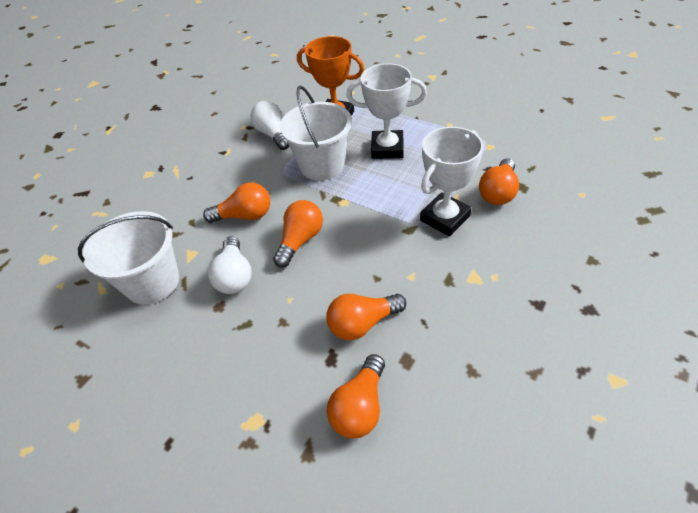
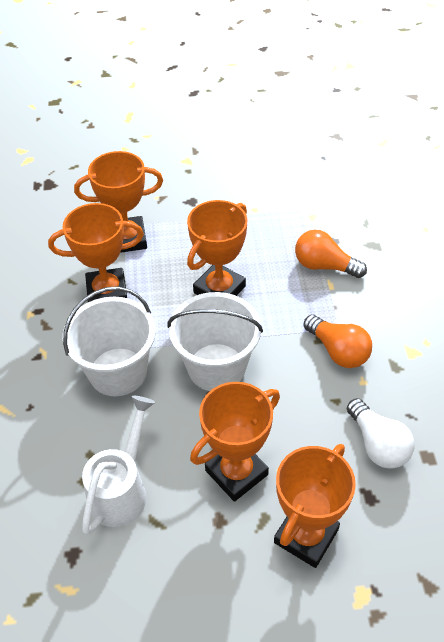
orange light bulb: [203,183,270,223] [273,200,323,268] [326,294,406,340] [327,354,385,438] [479,158,519,205] = 5 -> [295,230,367,278] [304,315,372,368] = 2
orange trophy: [297,36,364,116] = 1 -> [48,203,144,302] [74,151,163,253] [187,200,248,296] [190,382,280,502] [274,444,356,568] = 5
white light bulb: [208,236,252,294] [250,101,289,150] = 2 -> [347,398,415,469] = 1
white trophy: [346,63,427,159] [420,127,483,236] = 2 -> none = 0
white watering can: none = 0 -> [82,396,156,535] = 1

